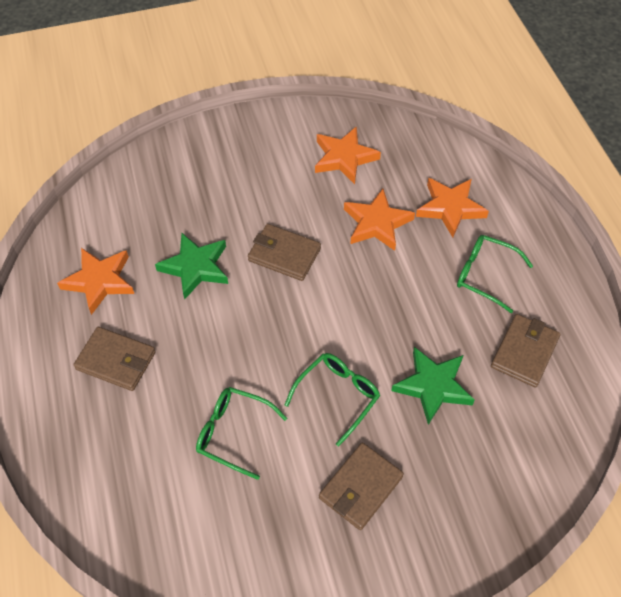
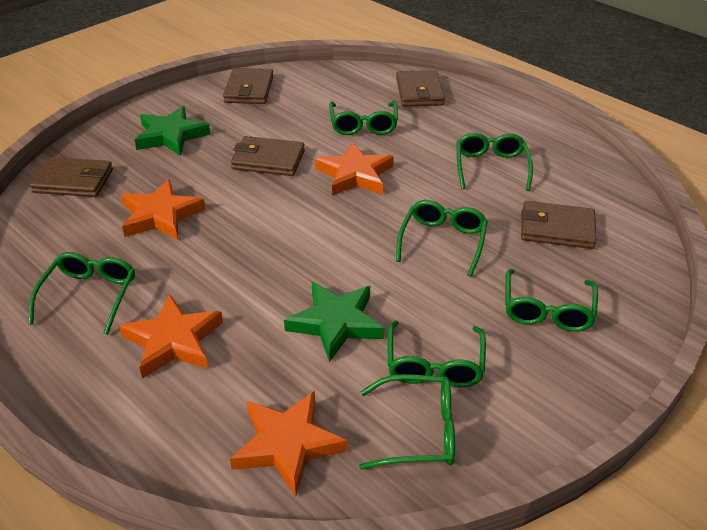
brown wallet: [74,327,156,391] [248,224,321,281] [319,443,404,530] [491,314,561,387] = 4 -> [30,157,113,197] [223,68,273,104] [231,136,305,176] [396,70,445,107] [521,201,597,249] = 5
green glasses: [196,387,287,480] [285,353,380,446] [457,235,533,313] = 3 -> [28,252,135,335] [329,101,398,135] [359,374,455,470] [387,321,486,388] [396,200,488,277] [457,133,533,191] [505,269,598,332] = 7

